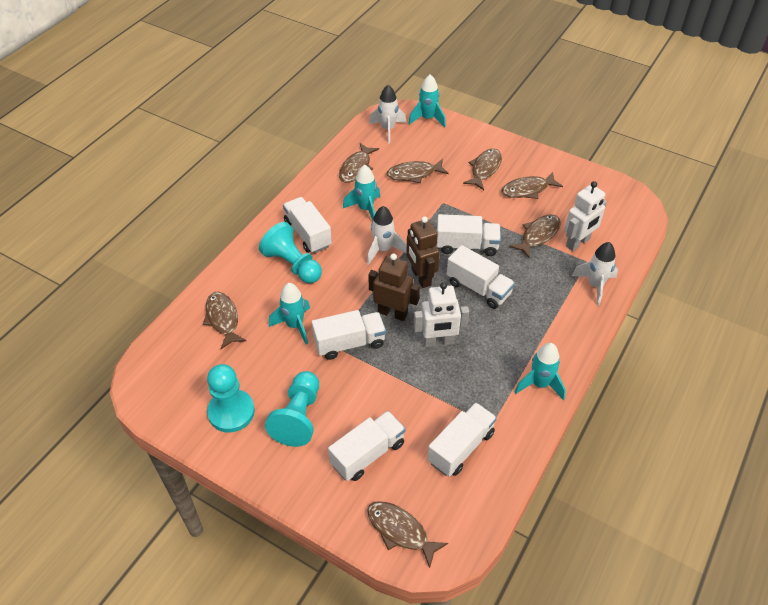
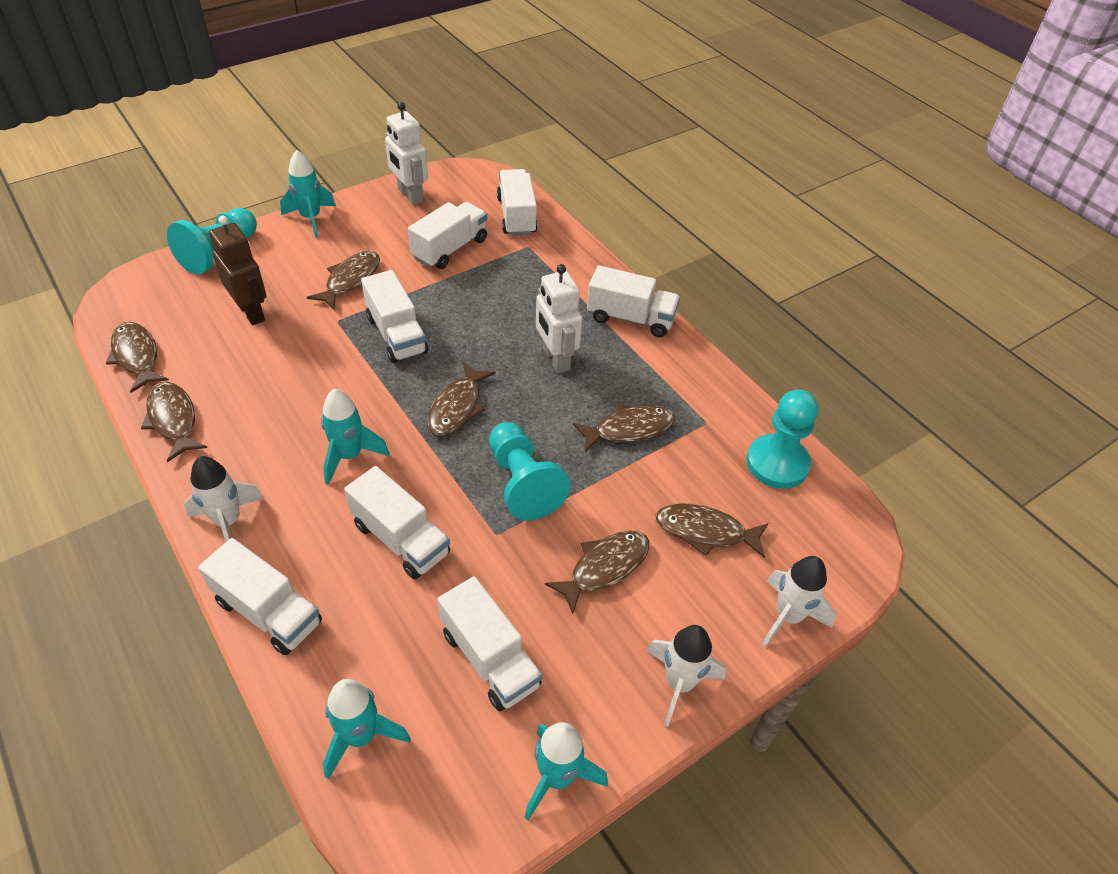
brown robot: [368,253,420,321] [406,216,440,288] = 2 -> [209,216,267,325] = 1
white truck: [283,197,332,253] [312,310,386,360] [328,411,406,481] [428,402,497,477] [436,214,501,256] [446,245,515,309] = 6 -> [198,538,322,655] [344,466,450,579] [361,270,428,363] [408,202,487,269] [437,576,542,711] [497,169,538,236] [587,265,680,337] = 7

